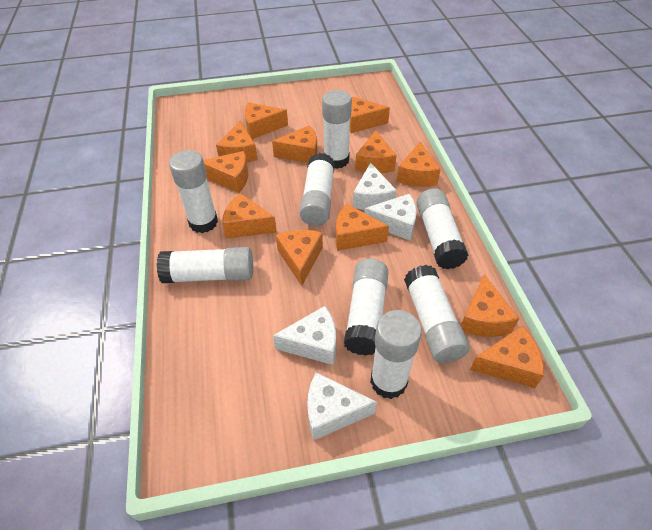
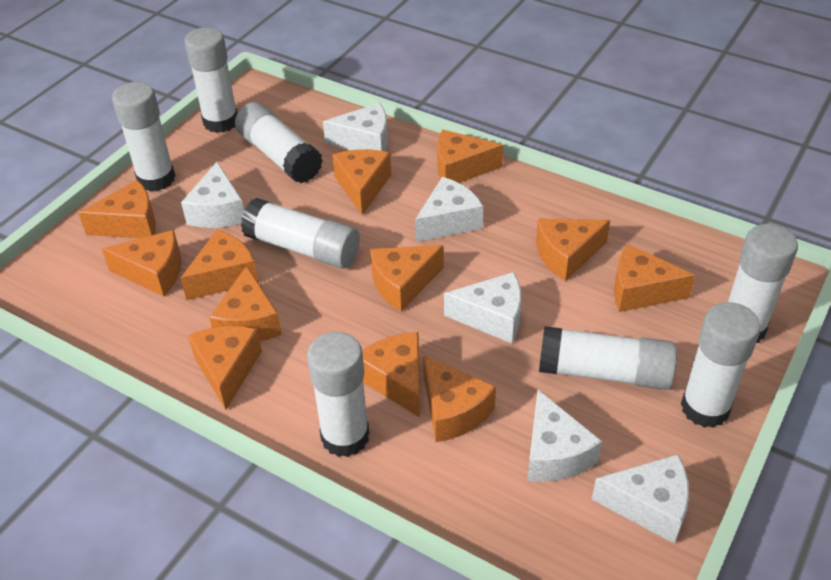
white cheese: [273,306,336,365] [307,372,377,440] [353,162,397,210] [364,194,417,240] = 4 -> [181,162,244,228] [323,103,388,152] [415,177,483,242] [444,272,521,343] [527,390,602,482] [592,454,689,544] = 6

